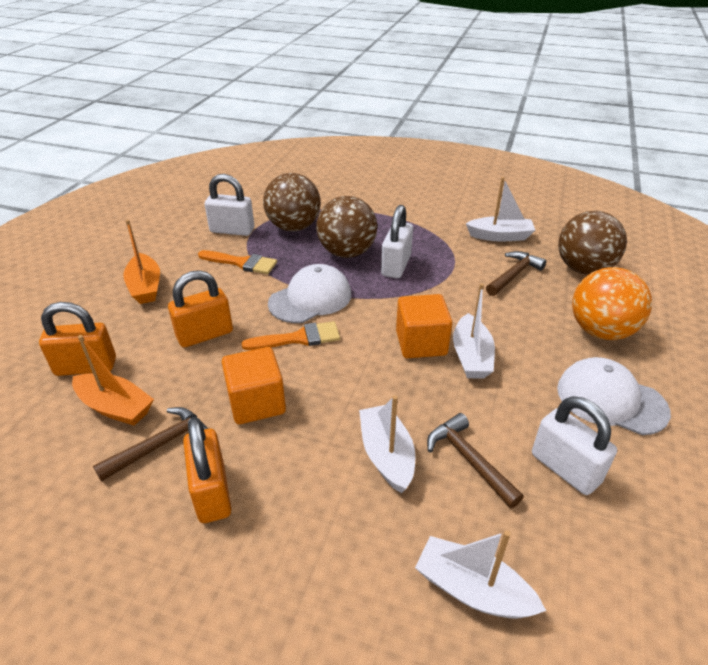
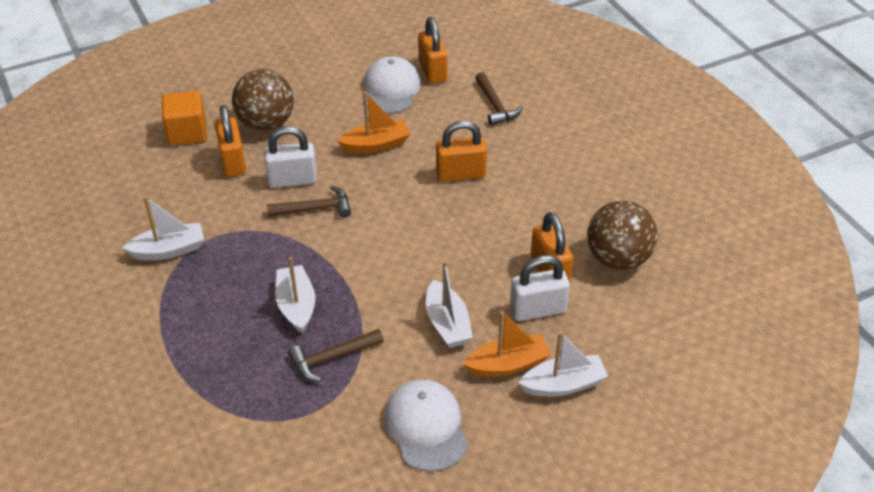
brown ball: [263,173,321,231] [316,196,377,258] [558,210,627,275] = 3 -> [232,69,294,131] [587,200,658,270] = 2
orange ball: [572,267,652,340] = 1 -> none = 0
orange brush: [198,250,277,274] [242,321,340,350] = 2 -> none = 0
orange cube: [222,347,286,424] [396,294,452,358] = 2 -> [162,91,207,146] = 1
orange padlock: [39,302,116,376] [168,270,233,347] [183,417,231,523] = 3 -> [215,105,246,177] [418,17,447,84] [436,120,487,182] [531,212,573,283] = 4
white padlock: [205,174,254,236] [381,205,413,278] [532,396,617,495] = 3 -> [264,126,317,188] [510,255,570,321] = 2

